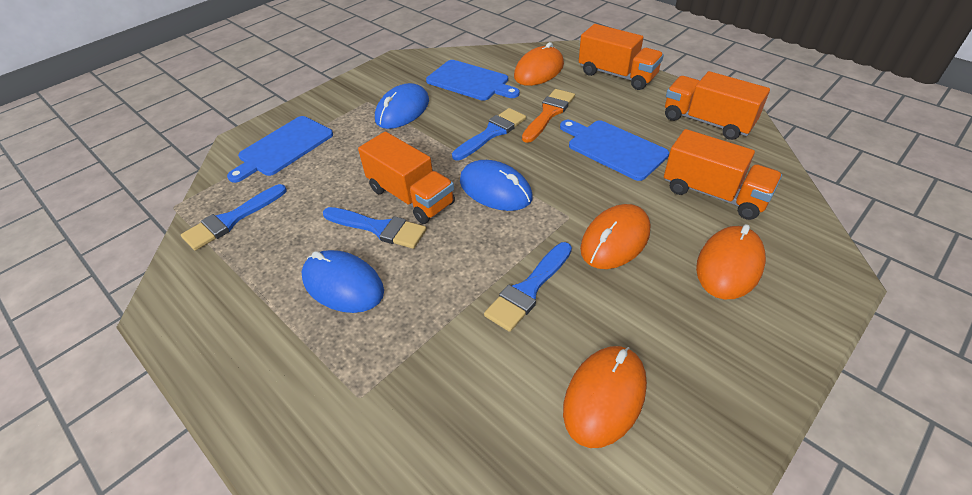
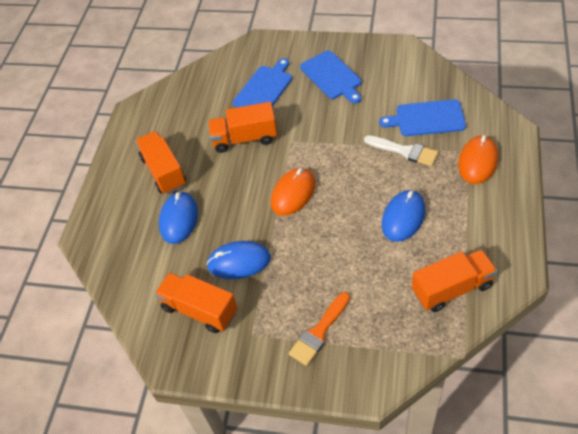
blue brush: [181,184,287,251] [323,207,427,249] [452,108,526,160] [484,242,572,332] = 4 -> none = 0
orange mouse: [514,42,564,86] [563,346,647,448] [580,204,650,269] [696,224,766,299] = 4 -> [271,168,316,216] [458,135,498,184] = 2
white brush: none = 0 -> [364,135,438,166] = 1

